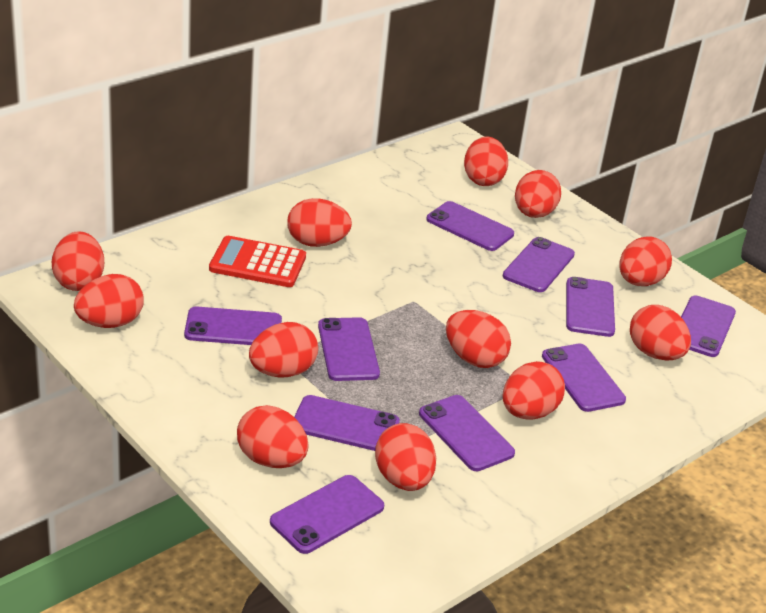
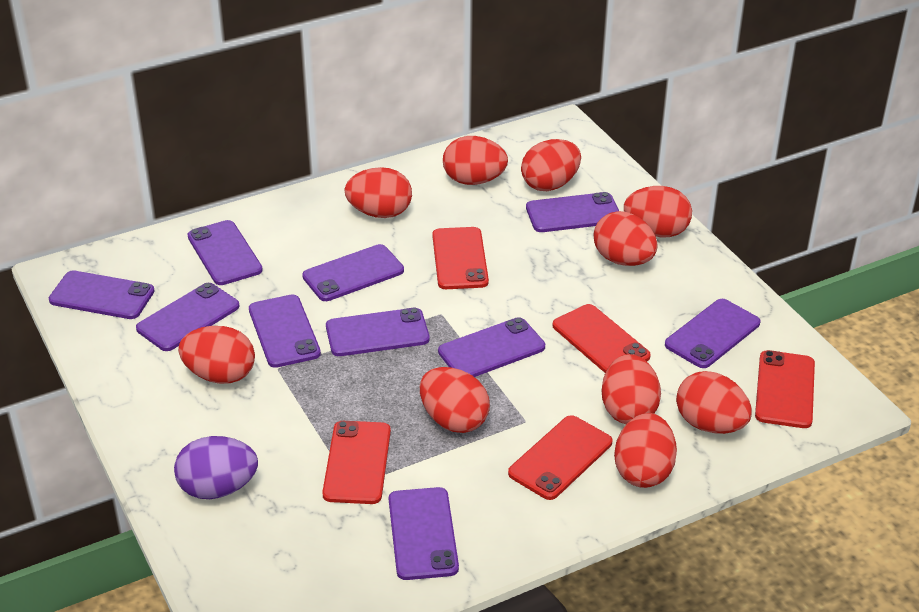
purple egg: none = 0 -> [174,436,258,499] = 1
red calculator: [209,236,306,287] = 1 -> none = 0
red egg: [52,231,104,291] [74,274,144,328] [237,405,309,468] [249,322,318,377] [287,198,352,247] [375,423,436,491] [446,310,511,368] [464,137,508,186] [503,361,565,419] [515,170,561,218] [619,237,672,286] [630,305,691,361] = 12 -> [178,326,255,384] [344,167,412,218] [420,367,490,433] [443,136,508,185] [521,139,581,191] [594,211,658,266] [602,354,661,424] [614,413,677,488] [624,186,692,238] [676,371,752,434] = 10
red phone: none = 0 -> [322,421,391,504] [432,227,489,289] [508,415,612,500] [553,304,651,373] [755,350,815,428] = 5

